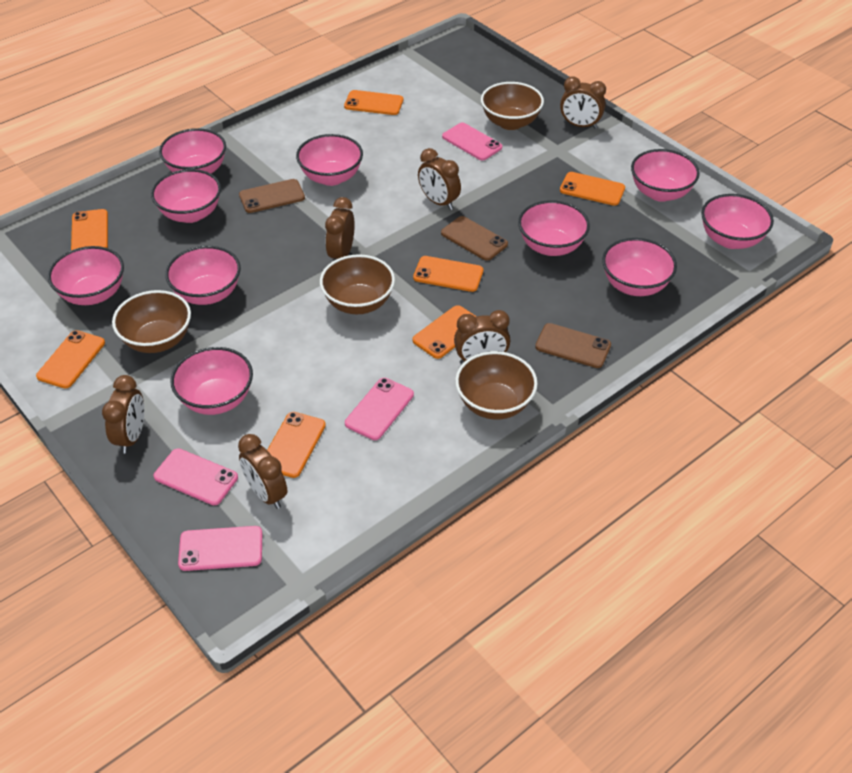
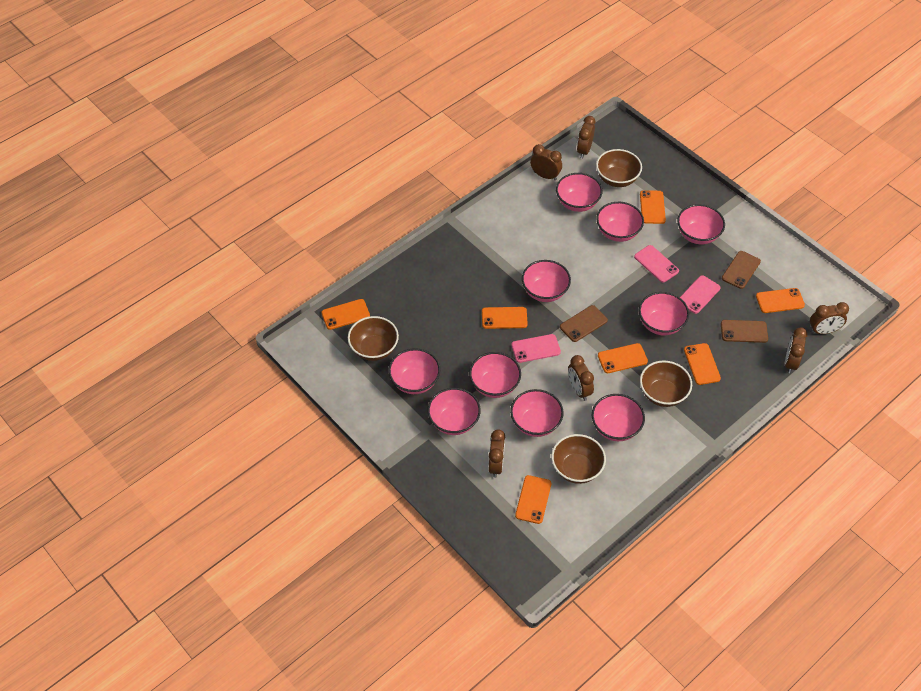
pink phone: [154,448,238,505] [178,526,262,571] [345,378,414,440] [442,123,502,161] = 4 -> [511,334,561,363] [634,245,679,282] [680,275,721,314] = 3

